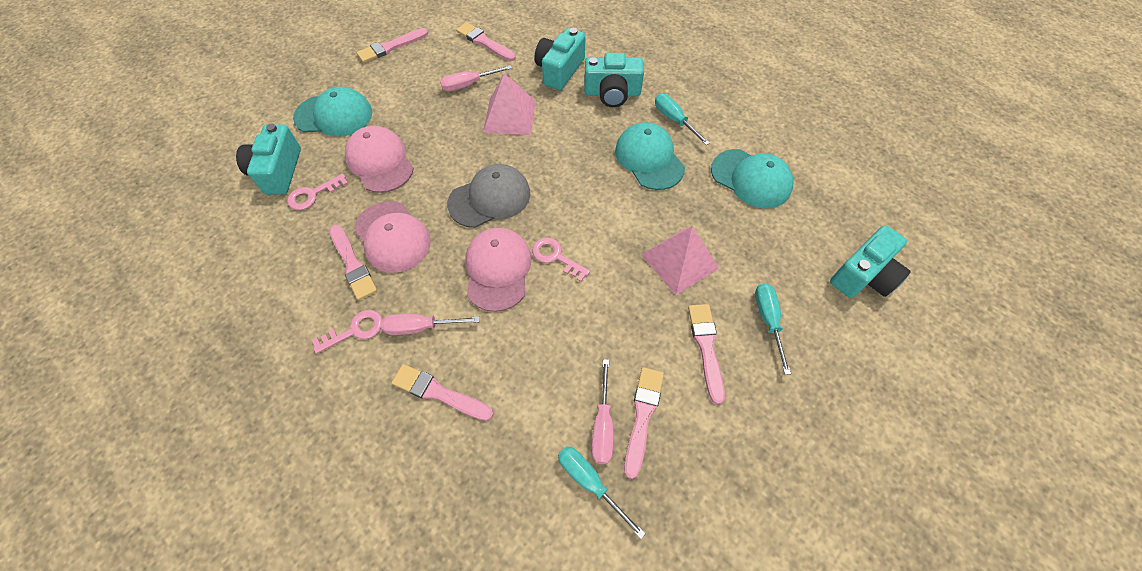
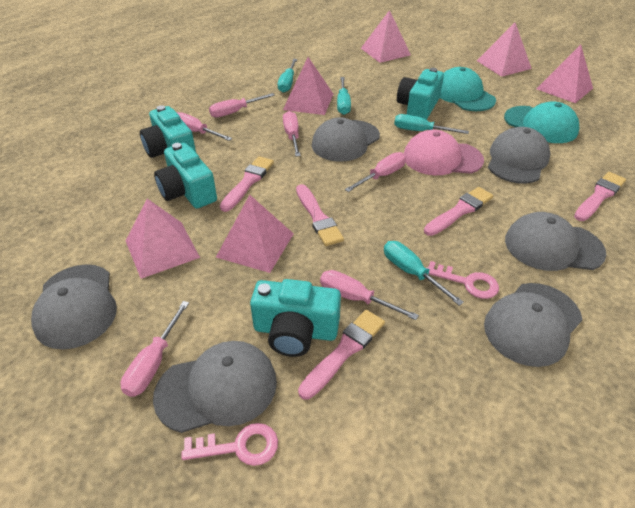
grey cap: [447,164,530,228] = 1 -> [31,264,117,350] [153,341,277,433] [312,117,380,162] [484,283,582,367] [488,127,550,184] [505,212,606,271] = 6
pink brush: [329,225,377,300] [357,28,428,63] [392,364,493,421] [456,22,516,61] [624,367,664,479] [688,304,725,404] = 6 -> [220,156,274,212] [296,184,344,246] [298,310,385,400] [424,187,493,236] [574,172,626,221] = 5
pink cap: [345,126,414,193] [354,201,431,273] [465,228,532,312] = 3 -> [404,130,484,175] = 1
pink key: [287,174,348,210] [312,310,382,354] [532,237,590,282] = 3 -> [181,423,278,466] [426,261,499,299] = 2
pink pyramid: [483,73,536,135] [641,226,719,295] = 2 -> [126,199,200,279] [216,195,294,273] [283,57,333,115] [361,10,411,63] [477,23,532,77] [537,45,593,103] = 6
pink screwdriver: [381,314,480,335] [440,65,512,91] [592,359,613,464] = 3 -> [121,301,189,397] [176,112,232,141] [209,93,275,118] [283,111,301,157] [320,270,419,320] [345,152,406,192] = 6
turquoise cap: [293,87,372,137] [615,122,685,190] [711,149,793,208] = 3 -> [440,67,496,111] [504,101,579,143] = 2
turquoise screwdriver: [558,446,646,539] [655,94,710,146] [755,283,791,375] = 3 -> [278,59,297,93] [337,77,351,115] [384,241,464,306] [394,114,469,134] = 4

